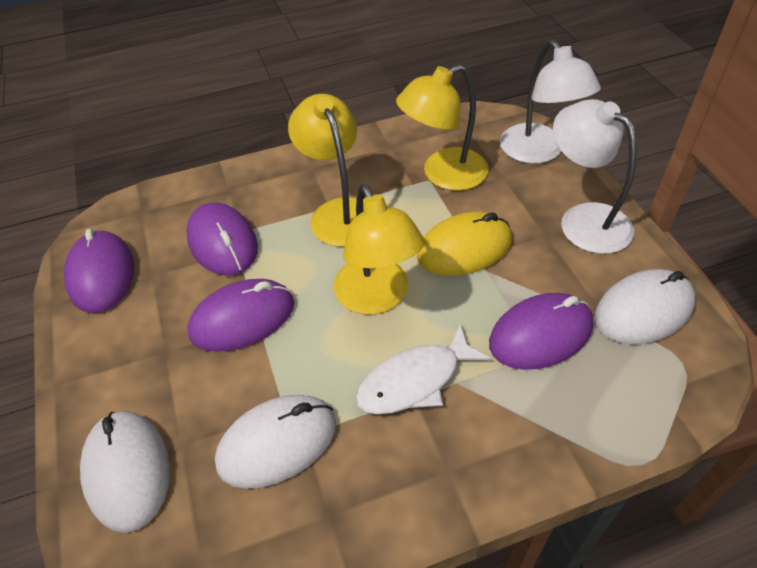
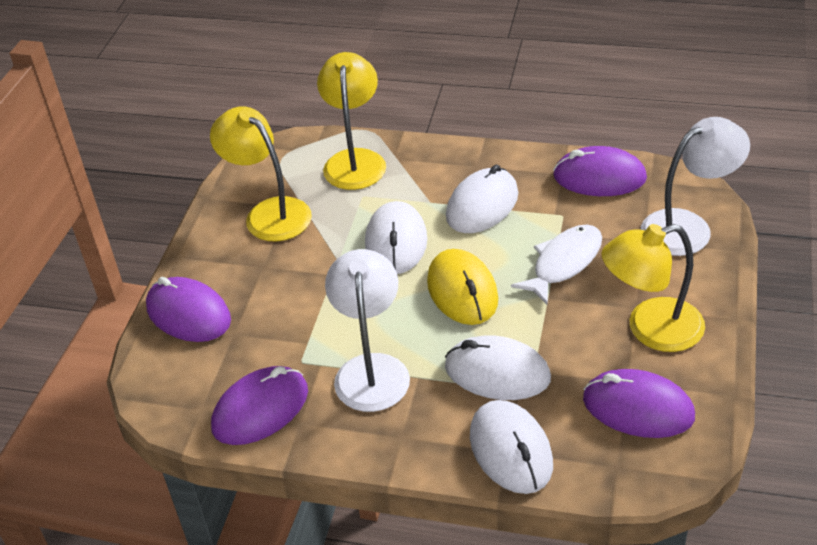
white mouse: [80,411,170,533] [215,395,336,489] [595,269,696,344] = 3 -> [365,201,427,274] [445,335,551,400] [446,165,518,233] [470,400,553,494] = 4

